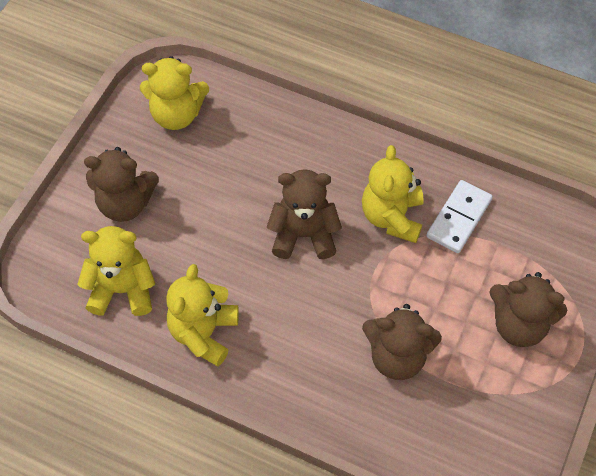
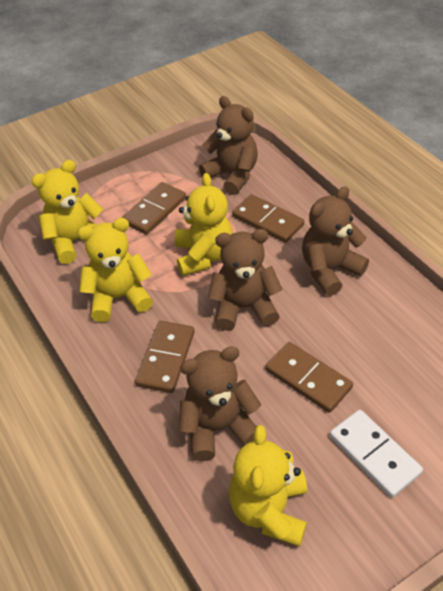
brown domino: none = 0 -> [122,182,186,235] [135,321,195,393] [232,194,304,243] [265,342,353,413] = 4

